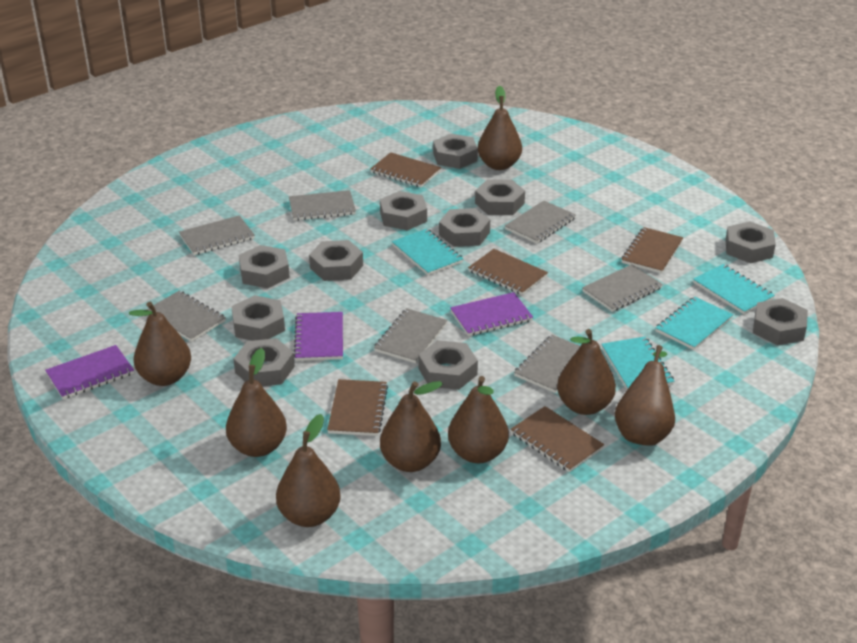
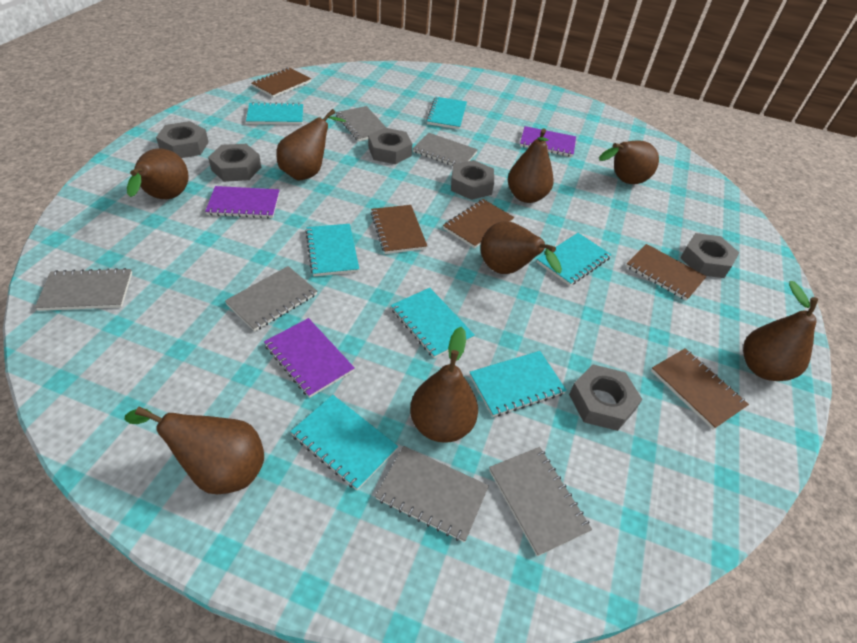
grey notebook: [146,291,226,342] [179,215,255,255] [289,190,356,221] [374,308,447,363] [505,200,576,244] [514,335,580,393] [582,264,663,312] = 7 -> [35,268,132,311] [225,266,317,332] [336,106,387,142] [375,446,489,542] [412,133,478,166] [489,447,592,556] = 6
grey nut: [231,295,285,341] [233,338,295,386] [239,245,290,288] [309,240,363,281] [380,191,427,231] [418,340,478,390] [433,134,478,169] [439,208,490,247] [475,179,525,215] [725,221,776,263] [753,298,808,345] = 11 -> [156,121,209,158] [208,144,261,182] [368,128,412,164] [451,160,494,200] [569,365,642,431] [680,233,739,278] = 6
turquoise notebook: [392,229,463,275] [602,336,674,390] [655,297,733,350] [693,264,775,314] = 4 -> [246,102,303,125] [290,395,398,490] [305,224,359,276] [391,288,475,358] [426,97,467,129] [469,351,567,417] [537,233,612,286] = 7

